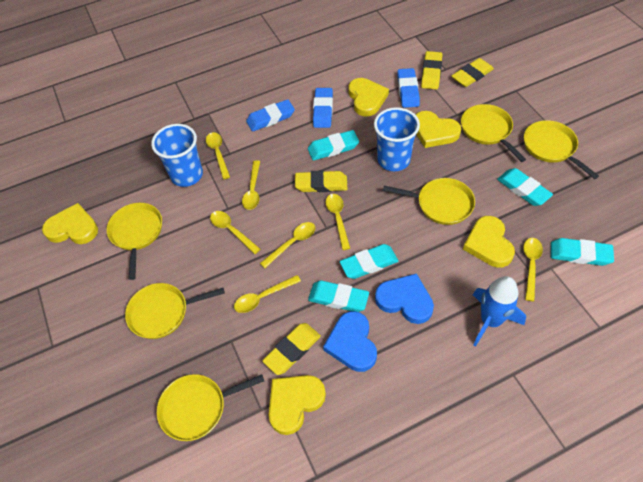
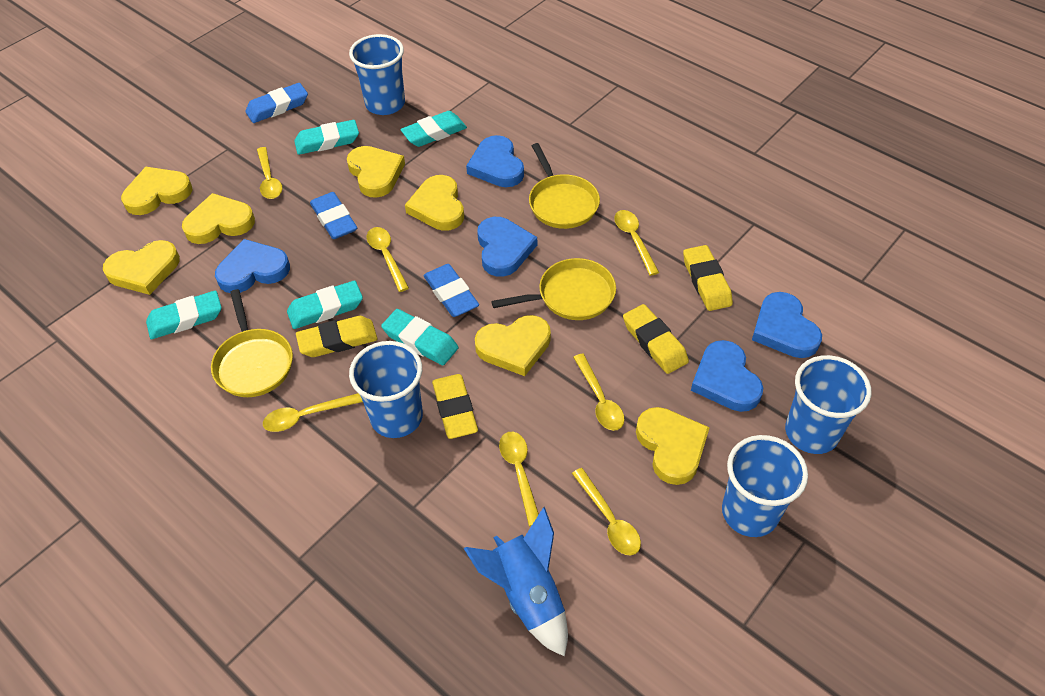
blue cup: [151,124,203,187] [374,107,420,171] = 2 -> [349,34,405,115] [349,341,423,438] [722,435,808,537] [785,355,872,454] = 4
blue heart: [323,311,377,372] [375,273,434,324] = 2 -> [215,239,290,293] [466,135,524,187] [477,217,537,277] [691,340,763,412] [752,292,822,358] = 5
yellow heart: [42,203,98,244] [269,375,326,435] [348,78,389,117] [416,111,461,148] [463,216,515,268] = 5 -> [103,240,180,295] [121,167,192,215] [182,193,255,244] [347,146,405,198] [405,175,464,231] [475,315,551,376] [636,407,710,485] = 7
yellow pan: [107,203,162,280] [125,283,225,339] [157,374,264,441] [383,178,475,225] [461,104,526,162] [524,120,599,179] = 6 -> [211,289,293,397] [491,258,616,320] [529,143,600,229] = 3

